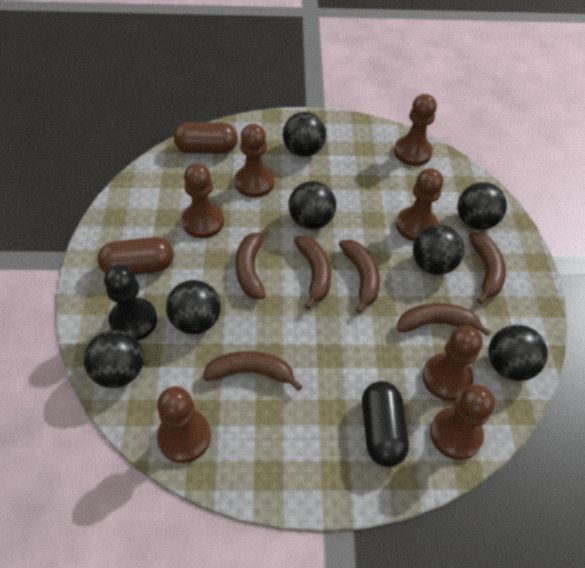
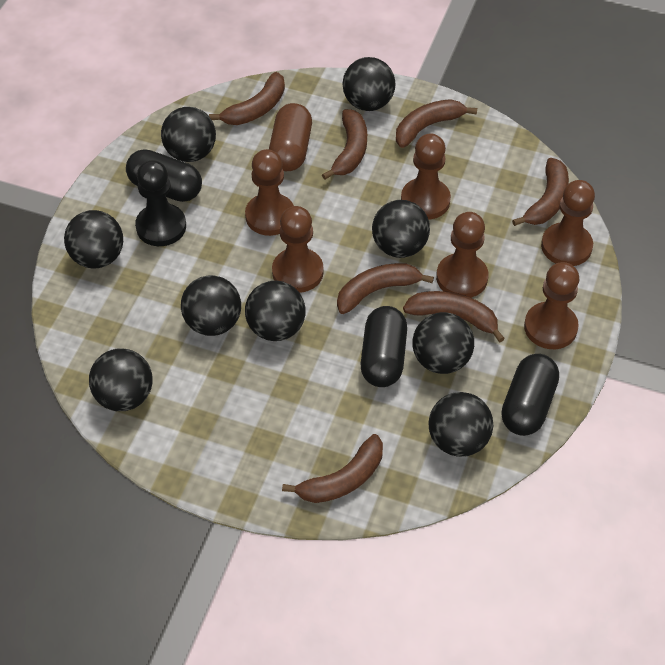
black ball: [84,330,144,388] [166,280,221,334] [283,112,326,157] [288,181,336,229] [413,225,464,275] [458,182,507,230] [488,325,548,381] = 7 -> [64,210,123,269] [89,348,153,411] [161,107,216,162] [181,275,241,336] [245,281,306,341] [342,57,395,111] [372,200,430,258] [412,312,474,374] [428,392,493,457] = 9
black capsule: [362,381,409,467] = 1 -> [126,149,202,202] [361,306,407,387] [501,354,559,436] = 3
brown banana: [203,351,302,391] [236,227,269,299] [294,236,331,310] [339,240,380,314] [397,303,491,336] [469,233,506,304] = 6 -> [209,72,285,125] [282,434,383,503] [322,109,367,180] [337,263,434,314] [396,99,477,148] [403,291,505,342] [512,158,569,226] = 7
brown capsule: [98,237,174,275] [174,122,238,153] = 2 -> [269,103,312,171] = 1
brown pawn: [157,386,211,463] [182,163,224,238] [234,124,274,198] [394,94,437,166] [396,168,443,242] [422,326,483,401] [430,385,495,460] = 7 -> [245,149,294,236] [272,206,324,293] [401,134,451,220] [436,212,489,298] [524,262,580,349] [541,180,595,266] = 6

